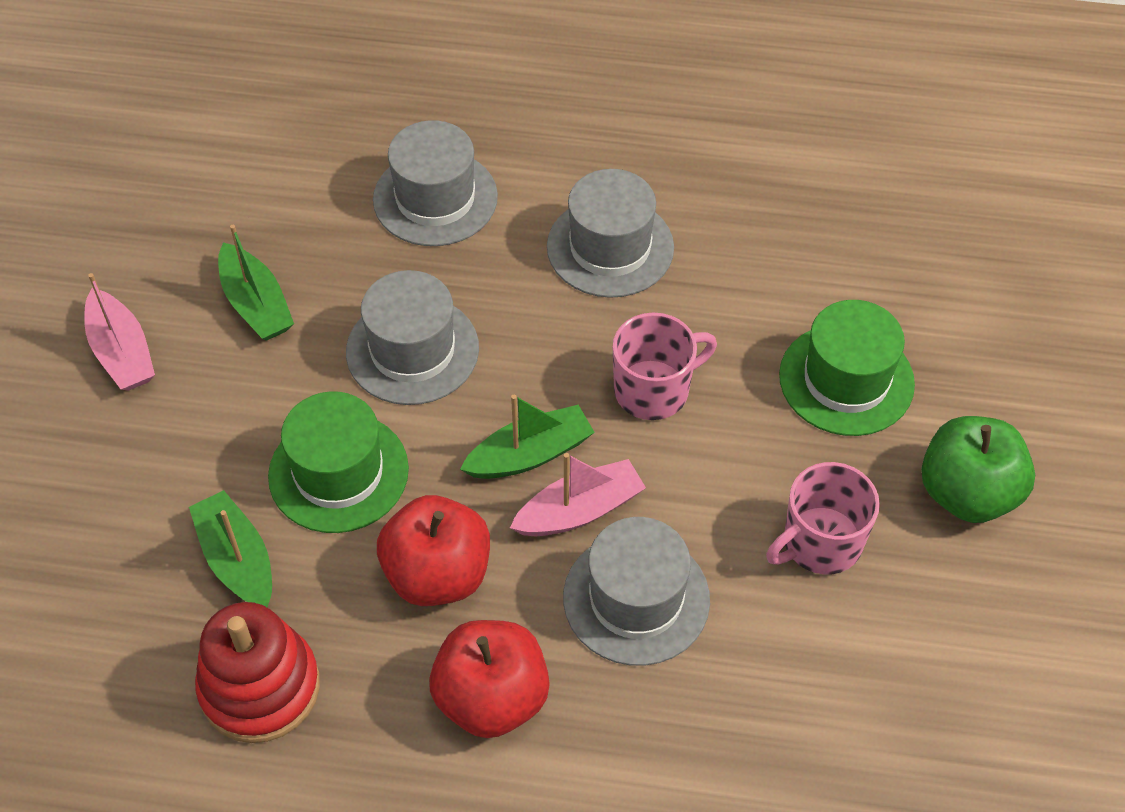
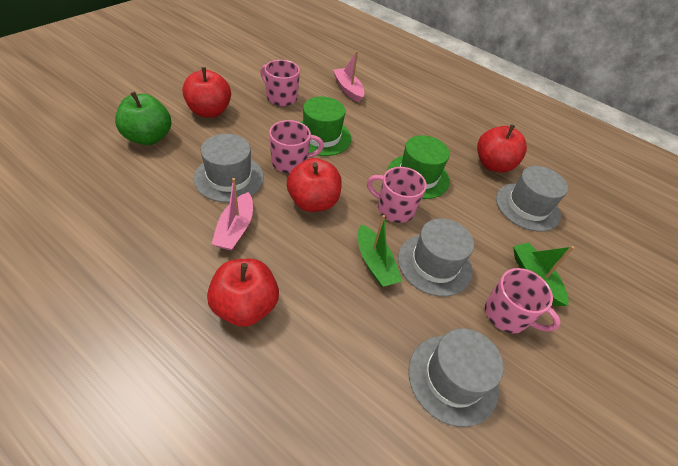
green boat: [189,490,272,607] [218,225,294,341] [460,395,595,479] = 3 -> [358,215,402,287] [513,242,574,306] = 2
pink mug: [613,313,717,420] [766,462,880,574] = 2 -> [260,60,300,106] [269,120,324,173] [367,167,427,223] [485,268,561,333] = 4
red apple: [377,495,490,606] [429,620,550,738] = 2 -> [182,67,231,117] [207,259,279,327] [287,158,342,212] [477,124,527,173] = 4
red stacking toy: [195,602,320,743] = 1 -> none = 0

